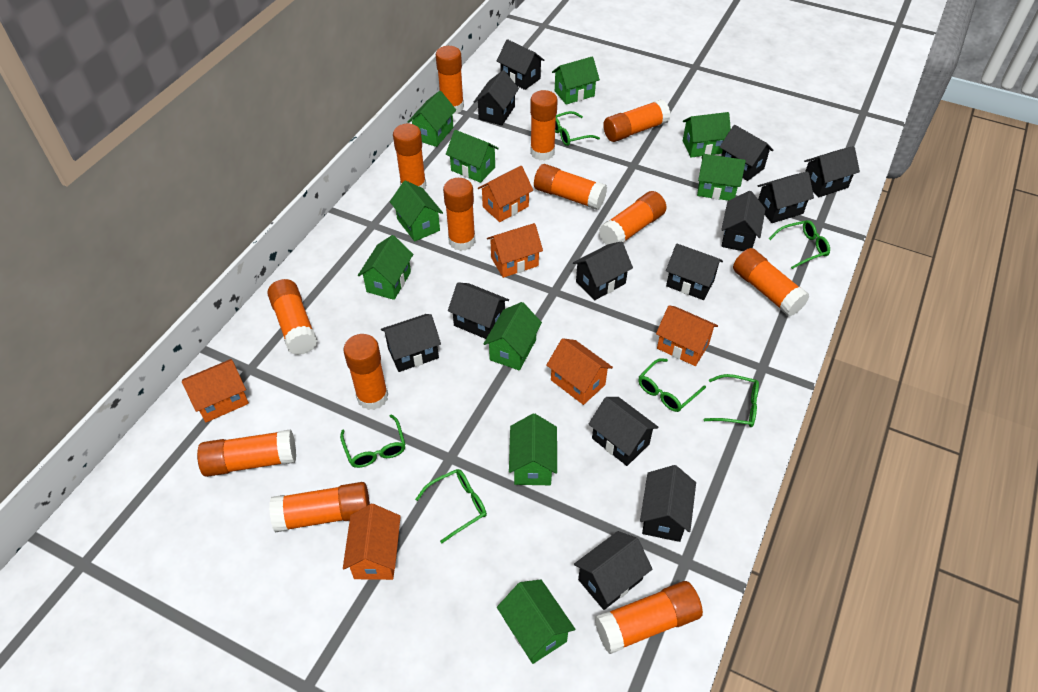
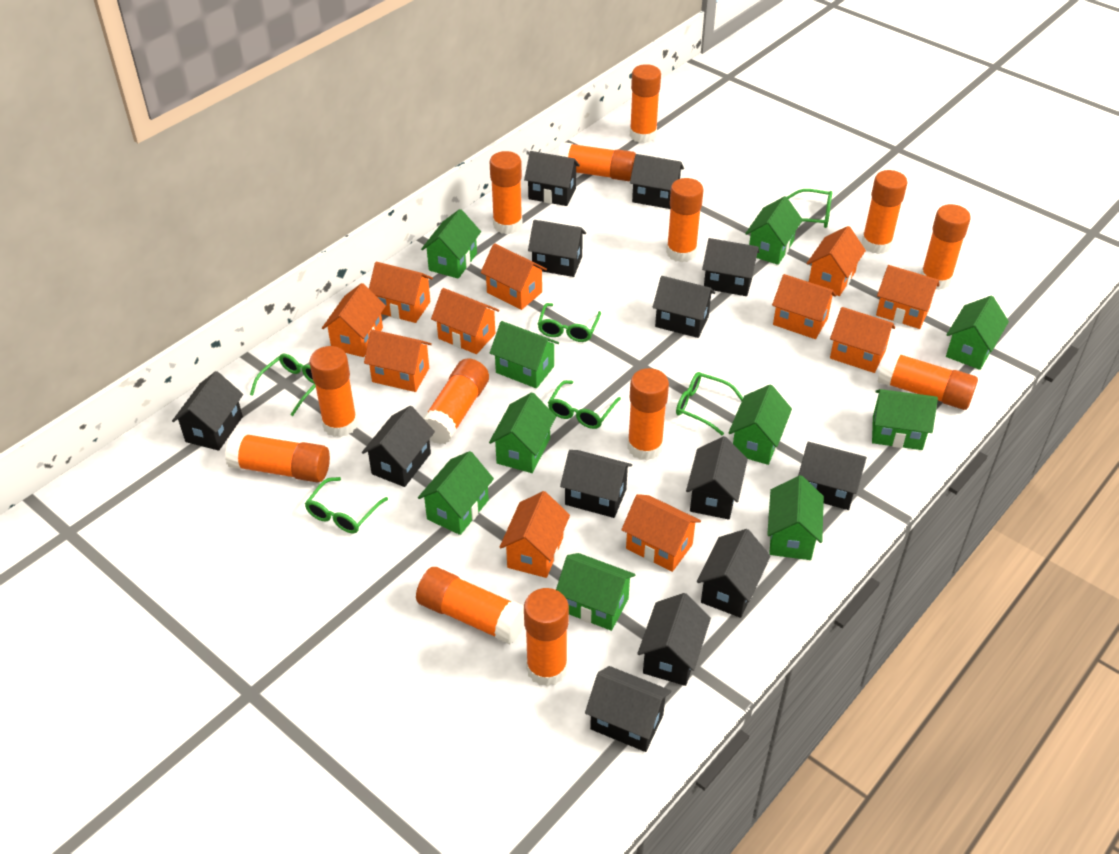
orange house: [182,359,249,422] [343,504,401,580] [478,166,533,222] [487,223,543,278] [547,338,613,405] [656,306,718,366] = 6 -> [322,283,386,357] [364,329,432,392] [369,262,433,323] [431,288,499,354] [481,243,547,310] [499,491,570,578] [621,494,701,572] [772,274,837,339] [807,226,866,296] [830,307,895,373] [876,265,940,329] = 11

